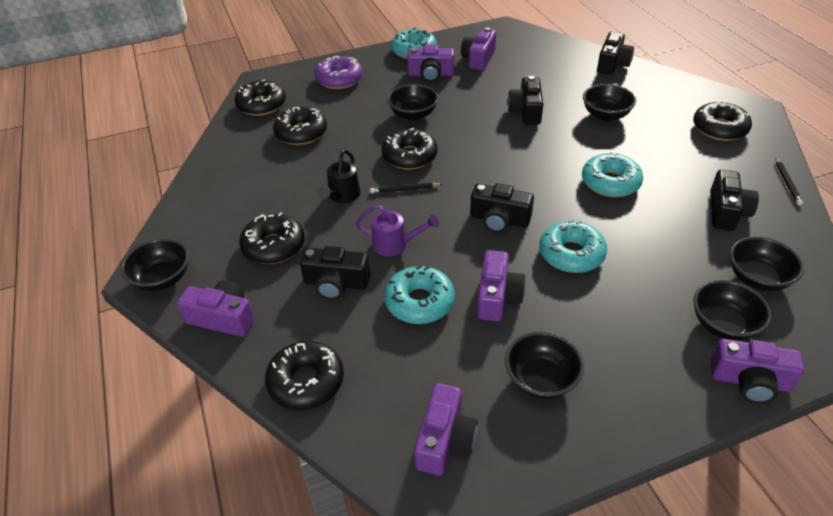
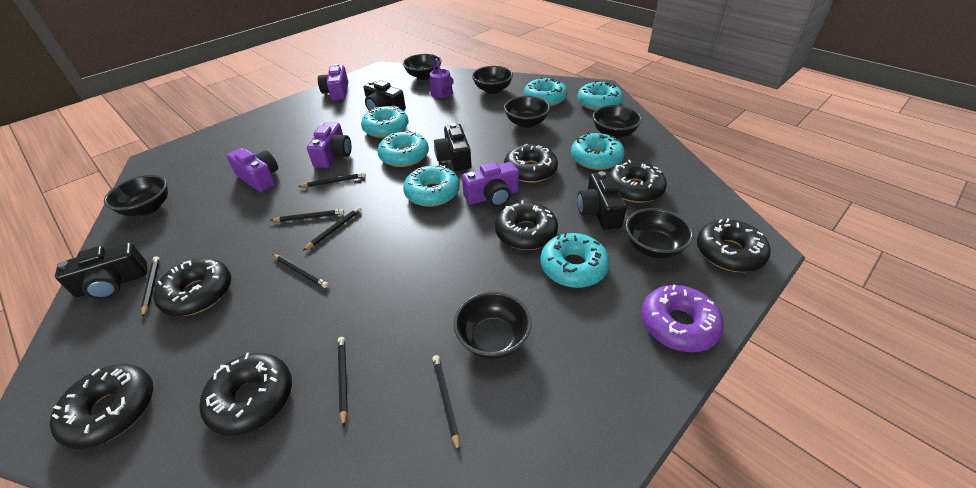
black bowl: [120,238,189,291] [387,84,438,121] [505,332,584,399] [583,84,636,121] [694,280,771,341] [730,237,804,291] = 6 -> [104,175,168,216] [403,54,442,80] [453,292,532,359] [472,66,513,94] [504,96,550,128] [592,105,642,139] [625,208,694,258] = 7
black camera: [300,246,370,300] [470,183,534,233] [507,76,543,125] [597,32,634,75] [710,170,759,231] = 5 -> [55,242,147,299] [364,80,406,111] [434,123,472,171] [577,171,627,230] = 4
black donut: [234,80,286,116] [239,212,305,264] [265,341,344,410] [273,107,327,145] [381,128,438,170] [693,101,752,141] = 6 -> [50,364,153,449] [153,258,231,316] [199,352,292,436] [495,200,558,250] [504,143,558,183] [610,160,667,203] [697,218,771,272] = 7
black pencil: [370,182,442,193] [776,158,803,206] = 2 -> [141,256,160,317] [270,209,344,222] [273,254,329,288] [298,172,366,187] [303,207,361,251] [338,337,348,427] [432,355,460,452] = 7
black watering can: [318,150,360,203] = 1 -> none = 0
purple camera: [177,280,254,337] [407,44,454,82] [414,383,478,476] [461,27,496,70] [477,250,526,321] [711,339,804,403] = 6 -> [226,148,278,192] [307,122,351,168] [318,64,348,101] [462,162,519,207] = 4
turquoise donut: [384,265,455,324] [391,28,437,59] [539,220,607,273] [582,152,643,197] = 4 -> [361,106,408,138] [377,131,429,167] [403,165,460,207] [524,77,567,106] [540,233,610,288] [571,132,625,170] [577,81,623,111] = 7

